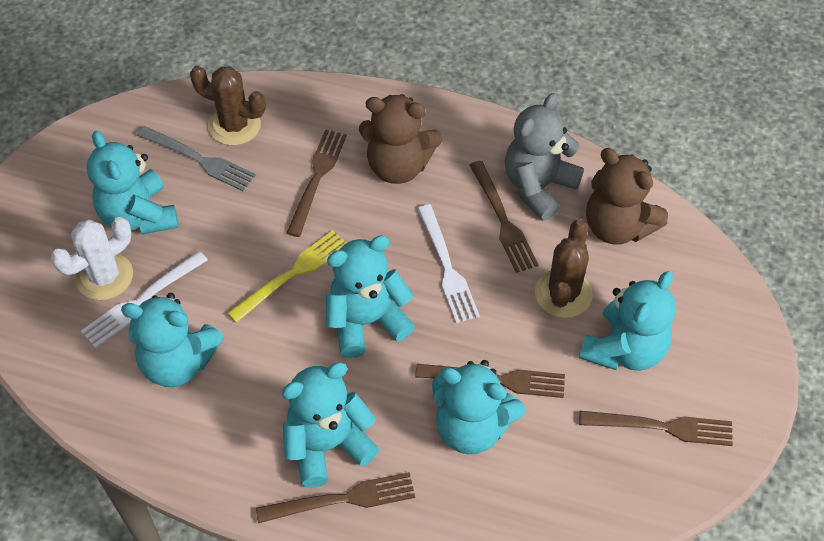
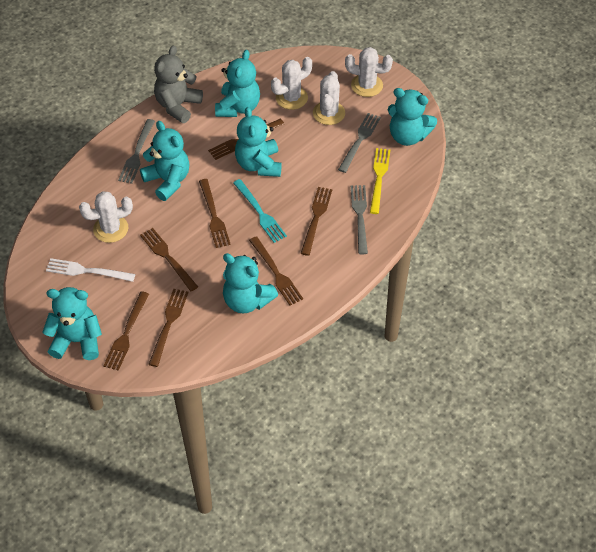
brown cactus: [190,66,266,145] [535,219,593,318] = 2 -> none = 0
brown fork: [256,472,415,523] [287,129,347,237] [415,364,565,398] [469,161,538,273] [579,411,733,446] = 5 -> [103,291,149,371] [140,228,198,291] [148,289,189,367] [199,179,231,248] [208,118,284,160] [249,236,303,305] [301,187,332,256] = 7
brown teddy bear: [359,94,442,184] [586,148,668,244] = 2 -> none = 0
grey fork: [137,126,256,191] = 1 -> [118,119,155,184] [338,113,381,173] [351,185,368,254] = 3
turquoise fork: none = 0 -> [233,179,287,243] = 1
white cactus: [51,217,133,300] = 1 -> [79,191,133,243] [271,57,312,110] [313,71,345,125] [345,47,393,97] = 4
white fork: [81,251,208,348] [417,204,480,323] = 2 -> [46,258,135,282] = 1

